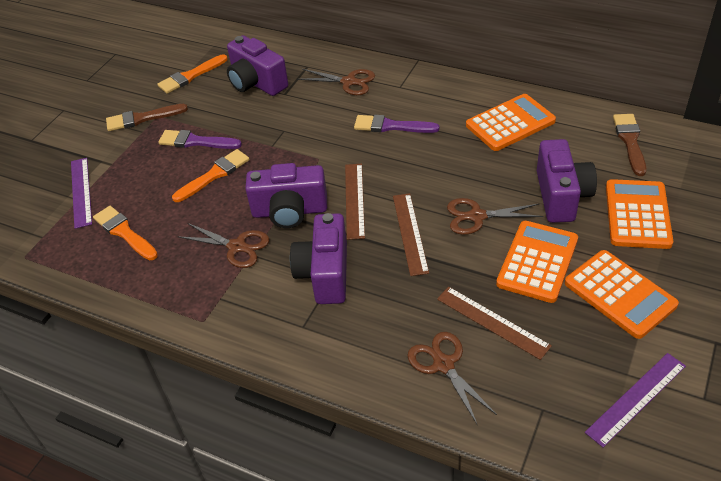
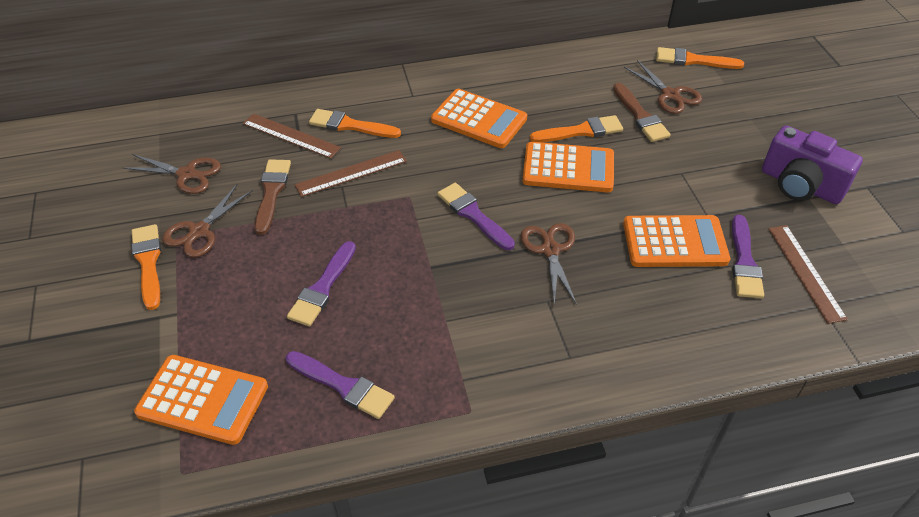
orange brush: [93,206,158,260] [157,54,228,94] [172,149,250,202] = 3 -> [132,224,161,310] [309,109,401,138] [530,115,623,142] [656,47,744,69] = 4
purple brush: [158,130,242,149] [354,115,439,133] = 2 -> [286,351,395,419] [287,241,356,326] [437,183,515,250] [732,215,764,298] = 4
purple camera: [227,35,288,96] [245,163,327,228] [290,213,347,304] [537,139,597,223] = 4 -> [762,125,863,204] = 1
purple ruler: [71,158,92,229] [585,353,686,447] = 2 -> none = 0

